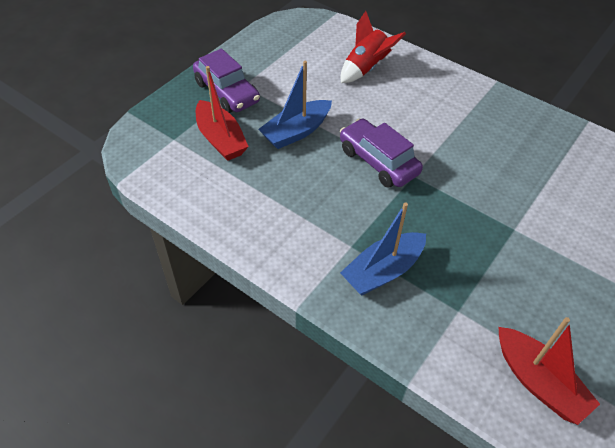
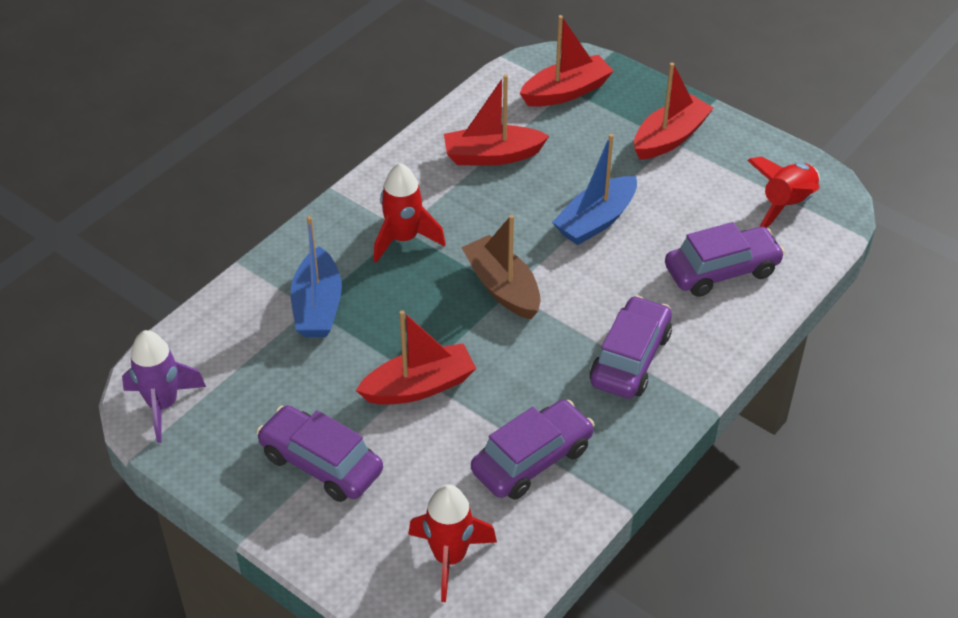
brown boat: none = 0 -> [461,215,541,319] = 1
purple car: [193,49,260,113] [340,118,423,188] = 2 -> [256,405,383,502] [471,400,595,500] [590,295,672,399] [665,222,785,297] = 4
purple rocket: none = 0 -> [122,330,206,443] = 1
red boat: [196,66,249,161] [498,317,600,425] = 2 -> [356,310,477,405] [444,74,549,166] [520,15,614,107] [634,63,714,160] = 4
red rocket: [341,11,406,83] = 1 -> [373,163,446,263] [408,484,497,602] [747,157,820,228] = 3

